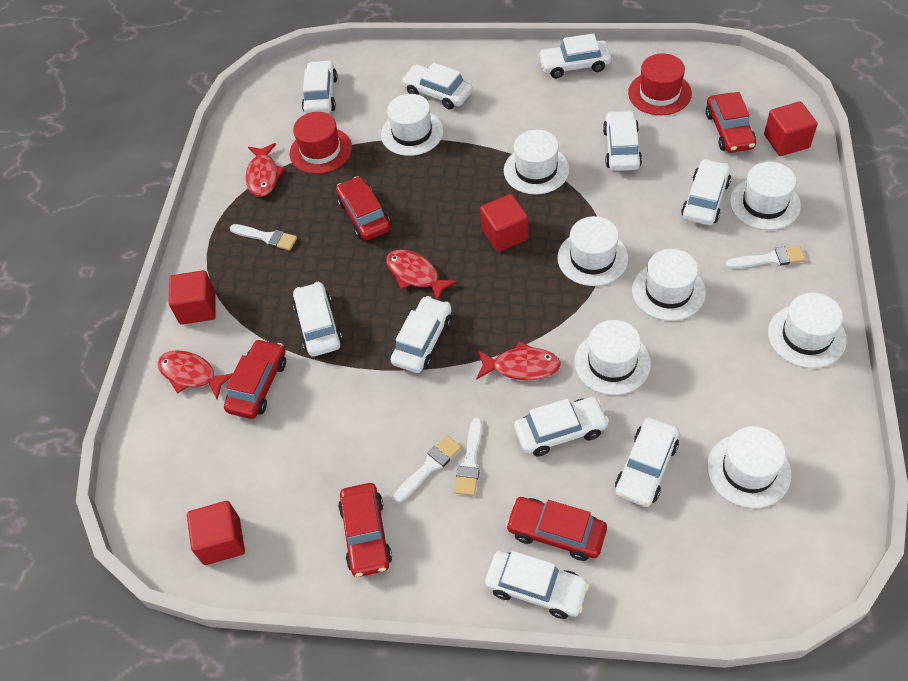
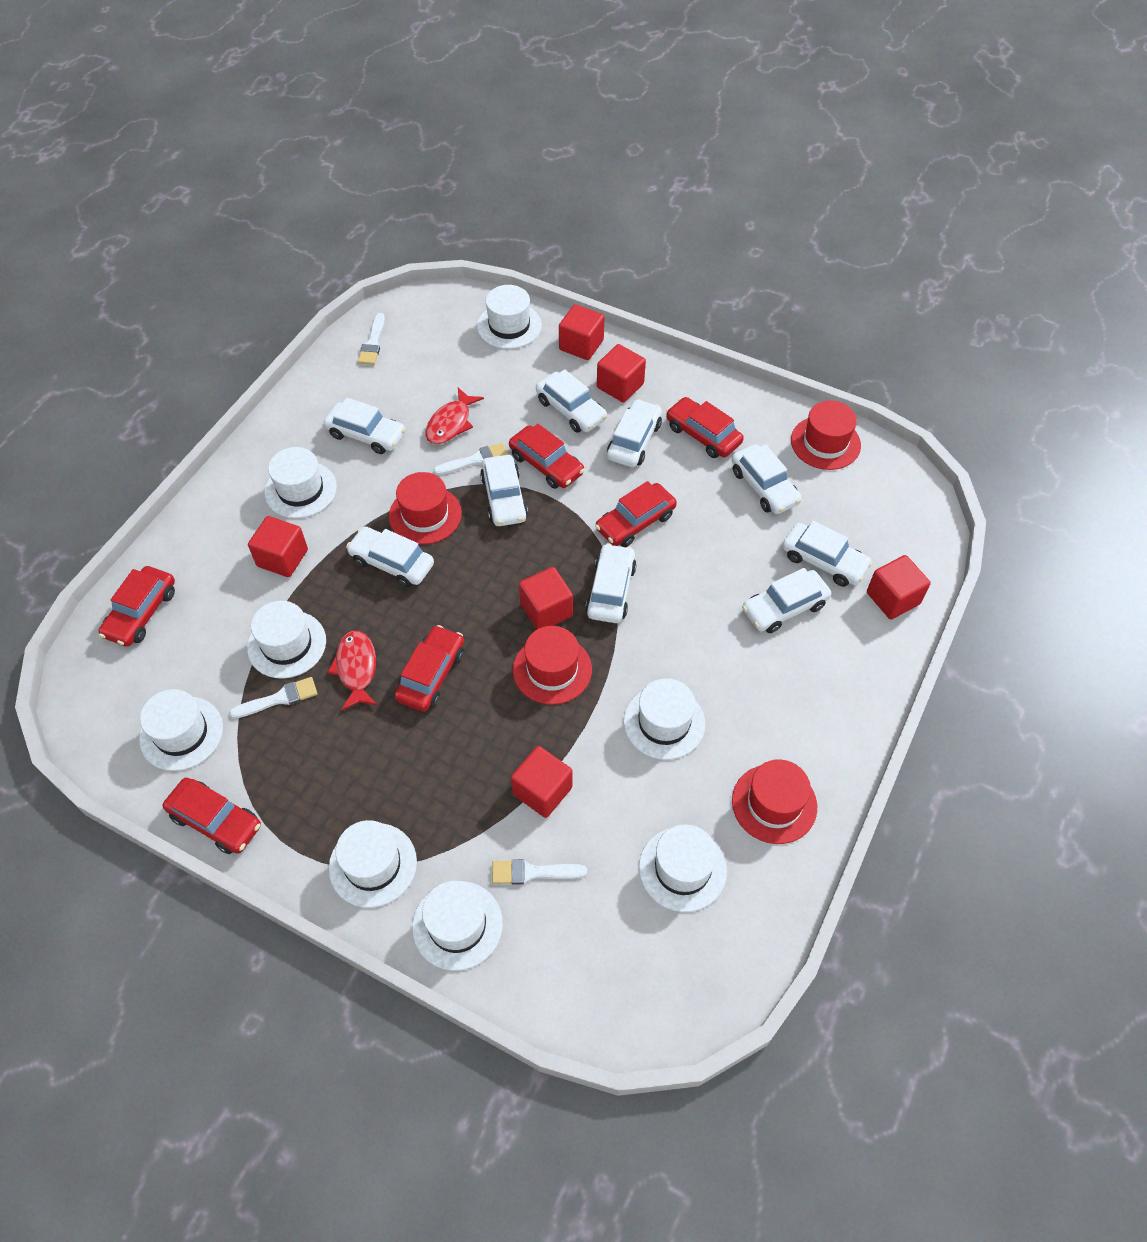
red car: [224,339,286,419] [336,176,391,241] [338,483,392,577] [506,497,607,561] [706,92,756,153] = 5 -> [98,566,175,647] [163,778,261,854] [394,625,464,712] [509,424,585,489] [595,481,677,547] [666,397,744,458] = 6
red cube: [168,270,216,325] [187,501,245,565] [480,194,529,252] [764,101,817,156] = 4 -> [248,516,308,577] [511,746,573,818] [519,567,573,629] [559,304,604,360] [597,344,646,403] [867,555,931,619] = 6
red fish: [157,350,233,400] [245,143,285,197] [386,249,458,300] [476,341,561,380] = 4 -> [327,630,378,711] [425,388,484,444] = 2
red hat: [290,112,352,174] [628,53,692,115] = 2 -> [389,472,462,544] [513,626,592,705] [732,759,817,844] [791,401,861,470] = 4
white car: [293,282,342,357] [302,60,338,114] [390,296,452,373] [401,62,473,110] [485,551,590,619] [514,397,609,457] [538,33,611,78] [603,110,642,171] [615,417,679,507] [681,159,731,225] = 10 -> [324,398,406,454] [346,527,434,587] [480,455,528,526] [536,369,607,433] [585,543,637,623] [607,399,662,467] [732,444,802,514] [742,568,831,633] [782,521,873,587] = 9

